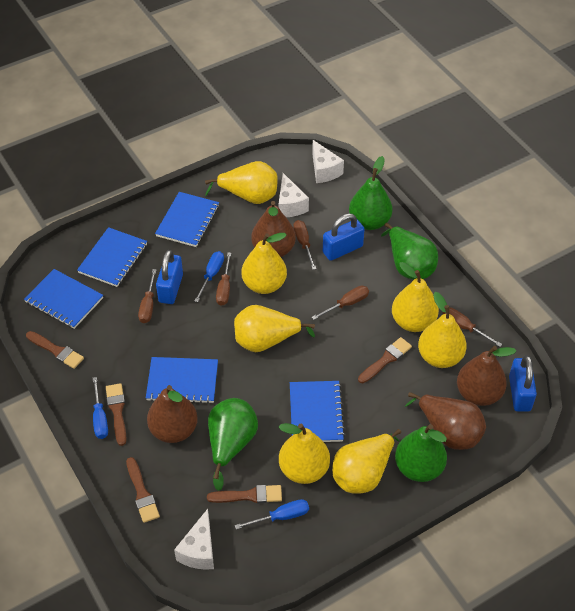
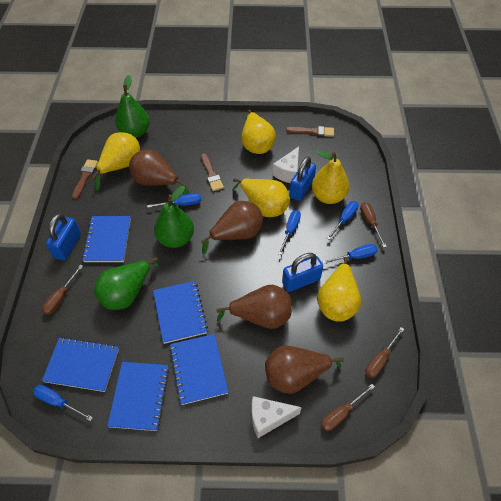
blue screwdriver: [93,377,108,439] [194,251,224,302] [235,499,309,529] = 3 -> [33,385,93,421] [147,193,201,208] [278,210,301,255] [322,244,377,264] [327,201,359,240] = 5
brown brush: [26,331,84,369] [106,383,127,446] [126,457,160,523] [207,485,282,503] [358,337,412,383] = 5 -> [72,159,98,200] [201,153,224,191] [286,126,334,137] = 3
brown screwdriver: [138,269,157,323] [216,253,231,306] [293,220,316,270] [312,286,369,320] [443,307,502,347] = 5 -> [42,265,83,315] [321,384,375,431] [360,202,387,248] [365,327,404,378] = 4
green pear: [208,398,258,491] [349,156,393,230] [381,223,438,280] [395,424,447,482] = 4 -> [94,257,160,310] [115,75,150,138] [154,186,194,248] = 3
white cheese: [174,509,214,570] [278,173,309,217] [312,140,344,183] = 3 -> [252,396,302,438] [273,147,299,183] = 2
yellow pear: [205,161,278,204] [234,305,315,352] [241,233,287,294] [279,423,330,484] [332,429,401,494] [392,262,439,332] [418,292,467,368] = 7 -> [92,132,140,190] [232,178,290,217] [241,110,276,154] [312,151,349,204] [317,257,361,322] = 5

